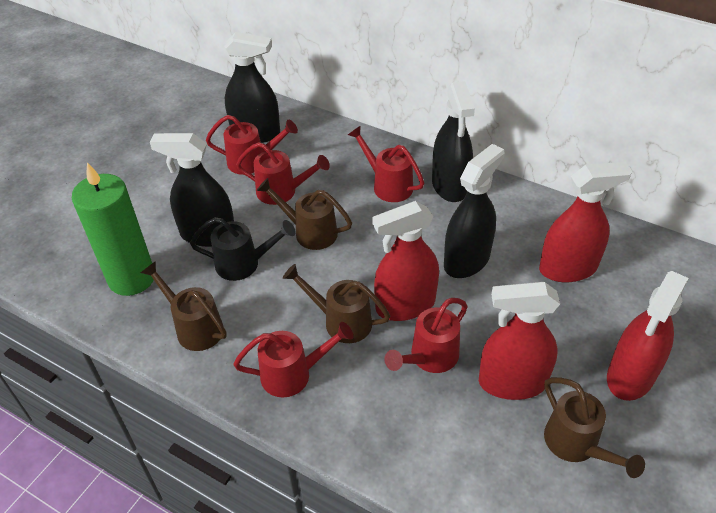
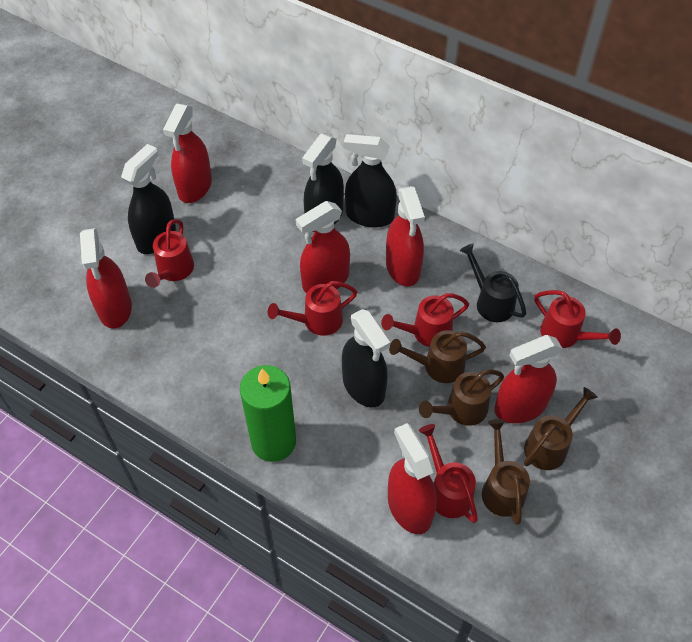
red spray bottle: [373,201,439,321] [479,282,560,400] [539,162,632,282] [607,271,689,401] = 4 -> [80,228,132,328] [163,104,212,203] [296,201,350,293] [386,186,425,287] [388,423,437,534] [495,335,562,423] = 6

